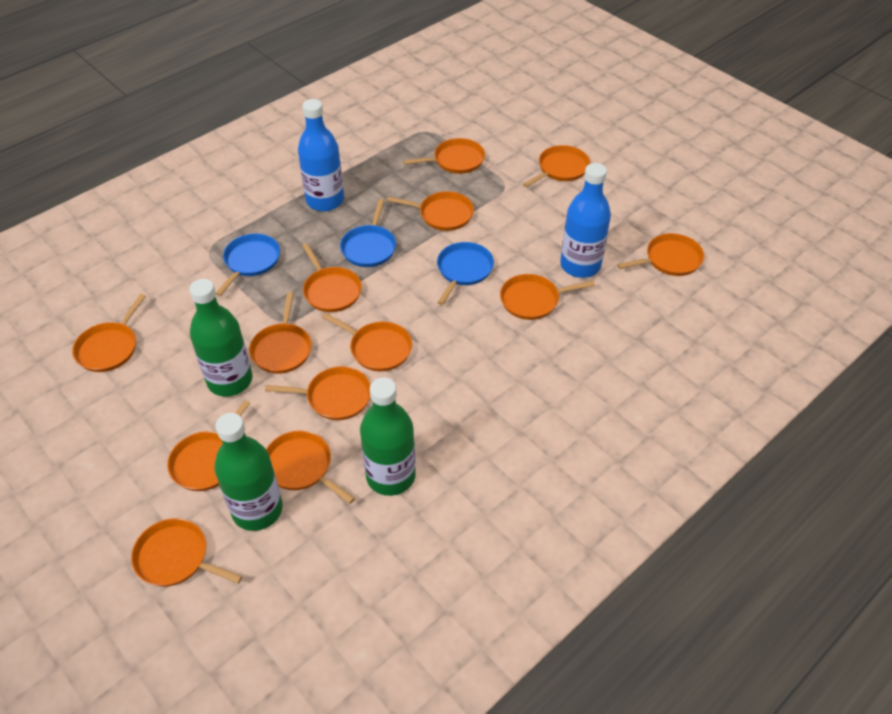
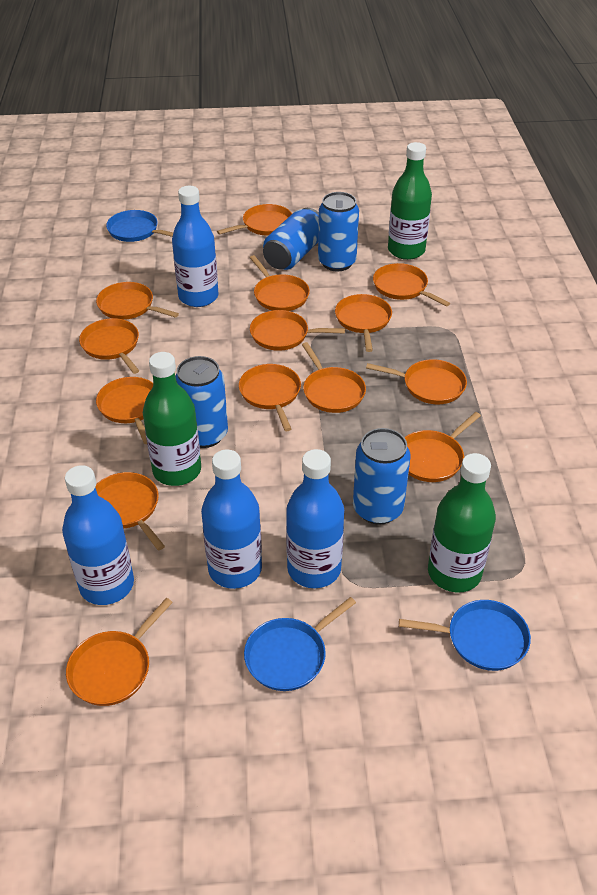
blue bottle: [298,99,344,211] [560,163,611,278] = 2 -> [62,465,134,605] [172,186,218,307] [201,450,262,589] [286,449,344,588] = 4
blue can: none = 0 -> [175,356,228,448] [263,208,319,270] [318,192,359,271] [353,428,410,525] = 4
orange pan: [72,294,146,372] [131,518,243,587] [167,400,250,491] [249,292,312,374] [265,366,371,420] [266,431,355,504] [302,244,362,312] [322,313,412,371] [386,191,474,231] [403,138,485,174] [500,274,595,320] [523,145,590,187] [617,233,704,276] = 13 -> [66,598,173,706] [79,318,139,374] [96,282,179,320] [96,377,153,444] [96,472,165,551] [217,204,292,235] [239,364,301,431] [250,255,310,311] [250,310,345,351] [302,342,366,413] [335,294,392,352] [366,359,467,404] [373,263,450,307] [404,412,481,482] = 14

